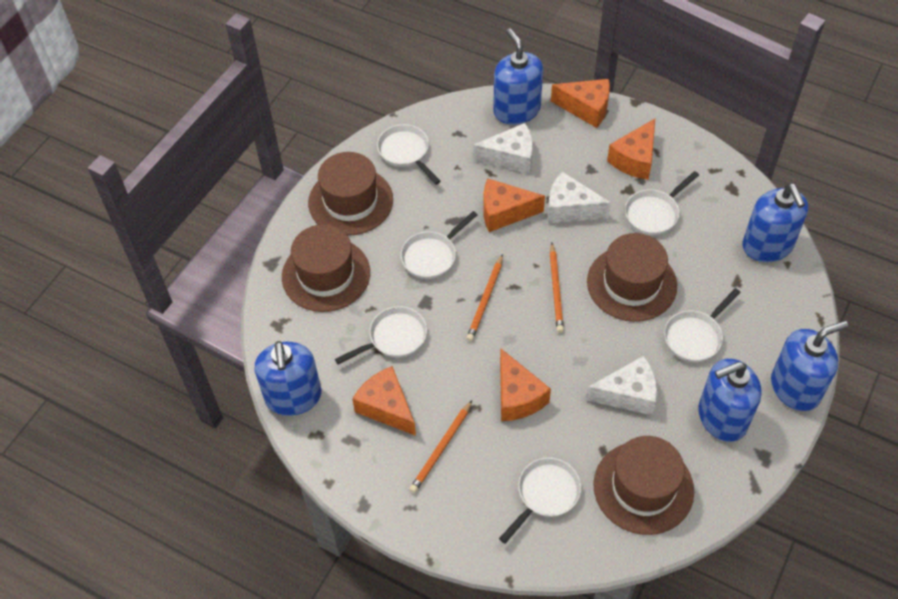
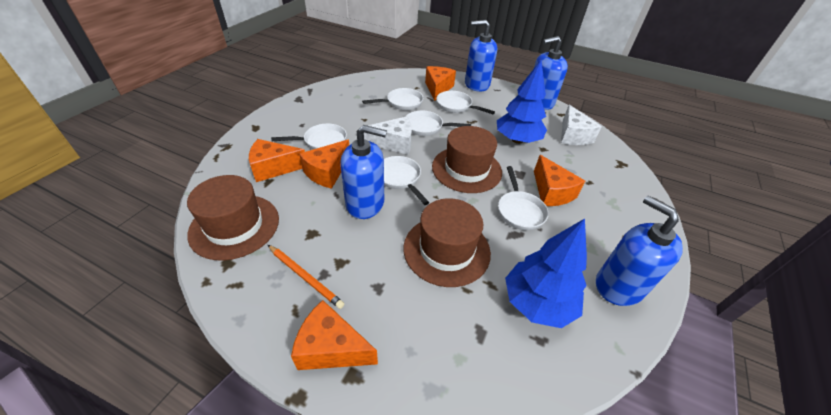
blue soap dispenser: [254,341,321,416] [493,28,543,125] [698,359,762,442] [742,183,808,262] [771,321,848,411] = 5 -> [340,125,387,219] [465,20,497,92] [534,36,568,110] [596,196,683,306] = 4
blue tree: none = 0 -> [497,60,547,144] [505,219,587,328] = 2
brown hat: [282,224,370,312] [308,152,393,236] [587,233,677,322] [593,436,694,535] = 4 -> [187,175,279,261] [404,198,491,287] [432,126,502,193] = 3
orange pencil: [409,401,472,493] [466,254,503,341] [549,243,564,333] = 3 -> [268,245,345,309] = 1
white cheese: [473,123,533,175] [548,171,611,223] [586,356,657,415] = 3 -> [364,116,412,155] [561,105,602,145] = 2

